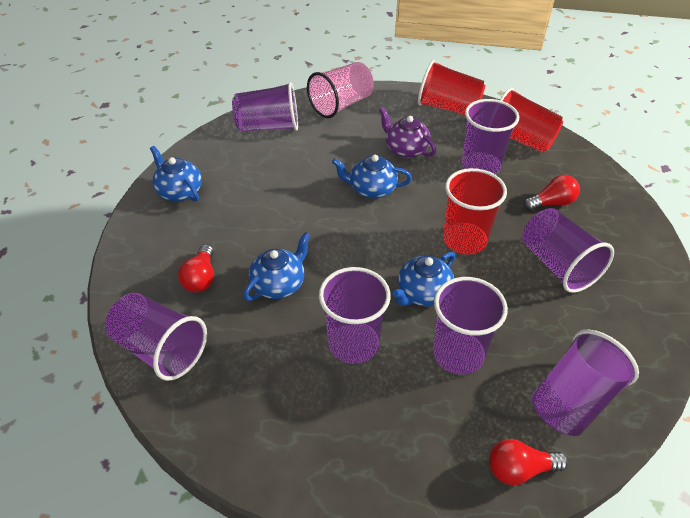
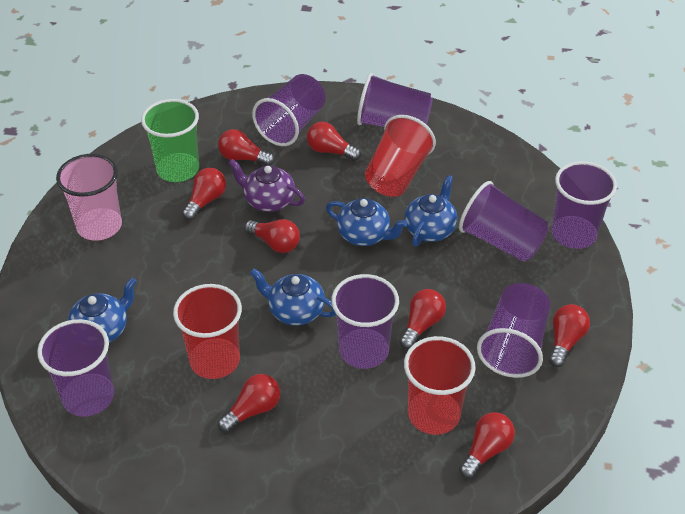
green cup: none = 0 -> [141,99,199,182] = 1
red light bulb: [178,244,214,292] [489,439,568,485] [524,175,580,211] = 3 -> [182,168,226,220] [218,129,274,166] [218,374,280,433] [244,219,300,253] [307,122,361,161] [399,289,446,349] [459,412,515,478] [549,304,590,367] = 8

